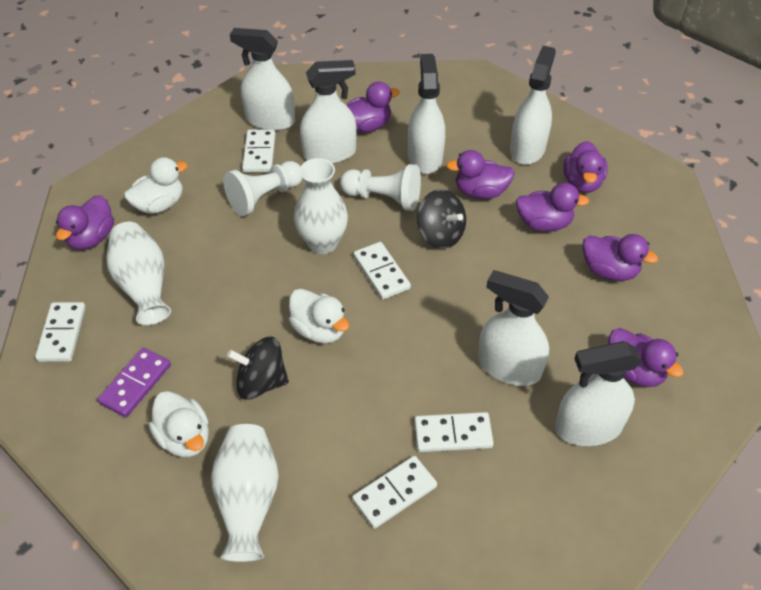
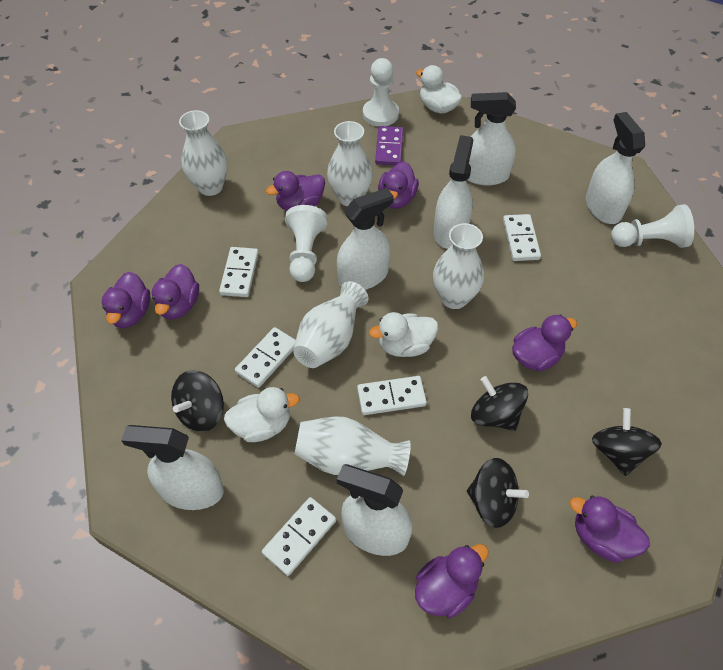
black spinning top: [227,337,289,400] [417,189,466,249] = 2 -> [171,370,224,432] [467,458,529,528] [471,376,528,431] [592,408,662,476] = 4
white pawn: [223,161,303,216] [340,164,421,211] = 2 -> [285,205,328,282] [363,58,399,127] [611,204,694,248] = 3
white vase: [107,222,171,325] [211,424,279,562] [294,158,348,254] = 3 -> [179,110,228,196] [293,281,368,368] [294,416,411,476] [327,121,373,206] [433,223,484,309] = 5

